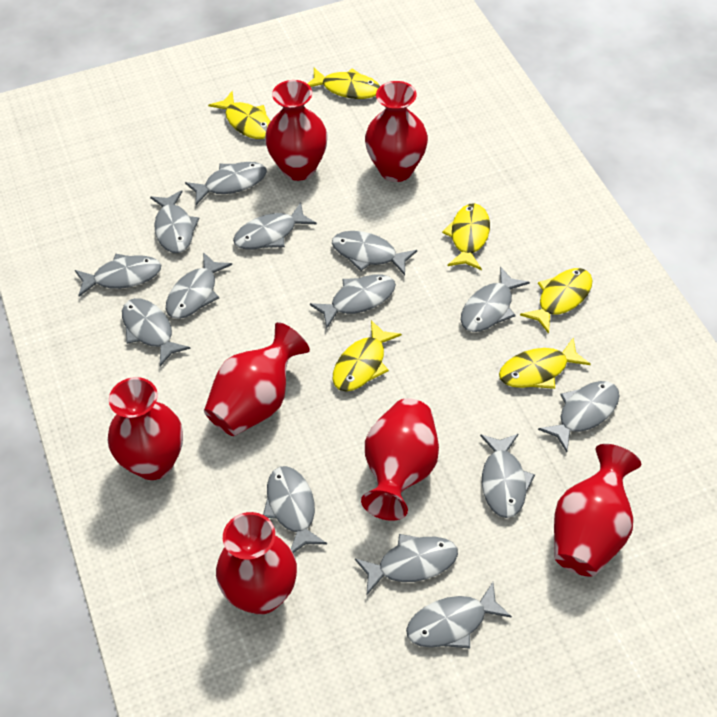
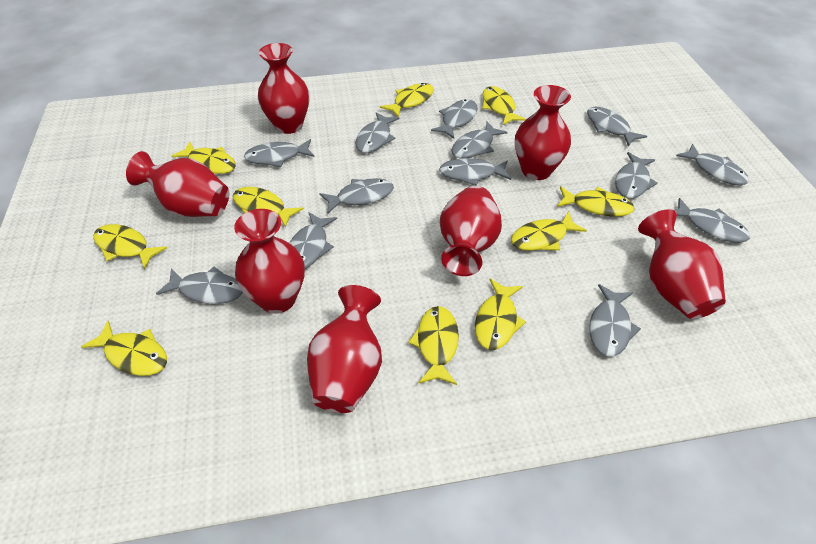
grey fish: [75,254,161,297] [122,298,191,366] [150,190,199,253] [166,252,232,319] [185,162,267,205] [233,202,317,250] [263,466,327,553] [310,274,396,328] [332,231,417,275] [355,534,458,595] [406,582,512,649] [461,267,530,332] [480,434,535,518] [538,381,619,452] = 14 -> [156,267,243,304] [244,139,315,167] [290,212,337,269] [319,178,394,213] [355,112,400,153] [431,99,478,139] [439,158,511,186] [451,122,508,159] [587,107,647,147] [589,284,641,357] [615,152,658,199] [674,198,750,243] [676,144,749,185] = 13
yellow fish: [208,91,271,139] [307,68,380,99] [333,320,402,391] [442,203,490,270] [499,338,591,389] [520,268,593,334] = 6 -> [81,321,167,376] [93,224,167,269] [171,142,236,174] [233,187,303,227] [380,83,434,117] [408,306,459,385] [475,279,526,350] [482,86,526,125] [511,211,587,251] [557,186,635,217] = 10

